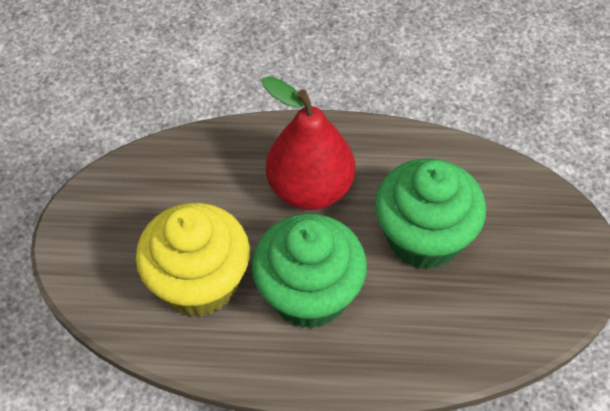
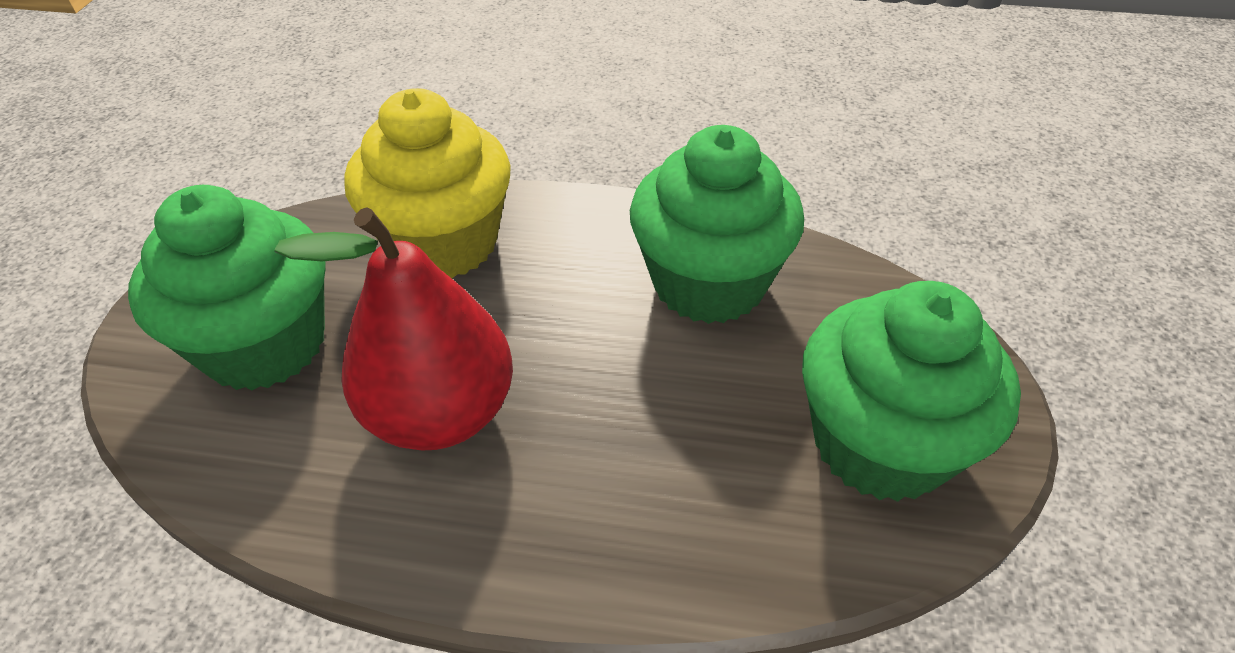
green cupcake: [252,214,367,329] [375,158,486,270] = 2 -> [128,185,326,391] [630,125,804,324] [802,281,1021,502] = 3

